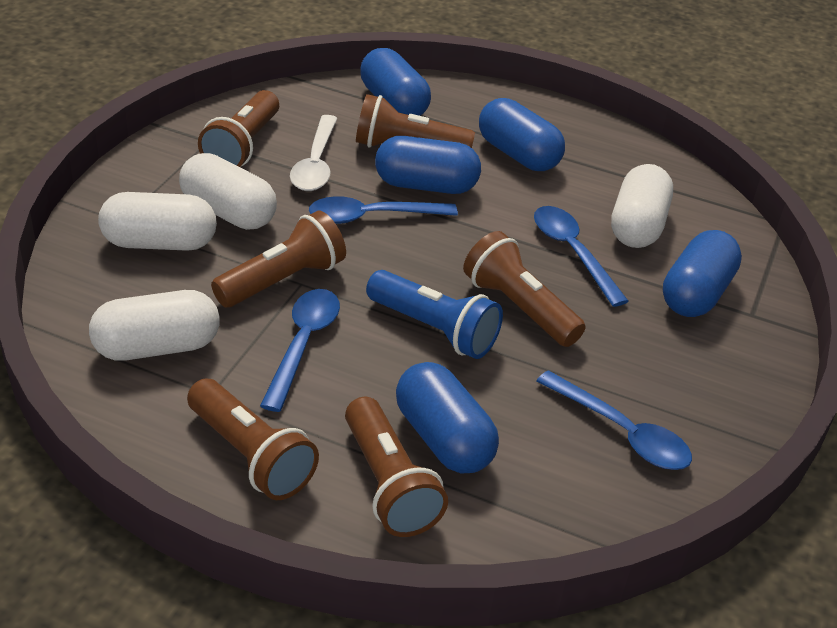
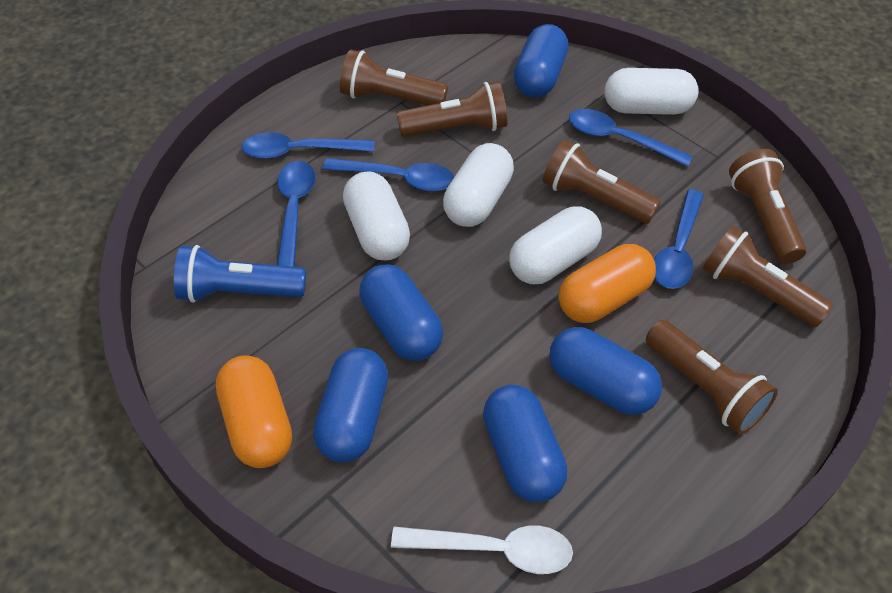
blue spoon: [260,289,340,412] [309,196,458,224] [534,206,629,307] [537,370,692,470] = 4 -> [241,132,374,159] [277,161,315,267] [322,158,454,192] [569,109,693,167] [654,189,704,289] = 5
orange capsule: none = 0 -> [216,355,292,468] [559,244,656,323] = 2

